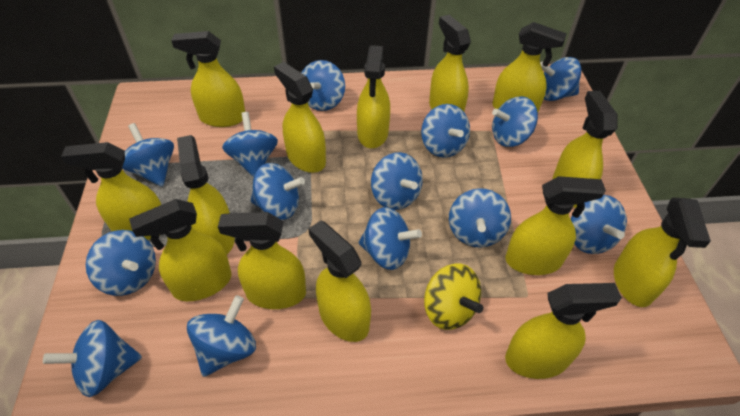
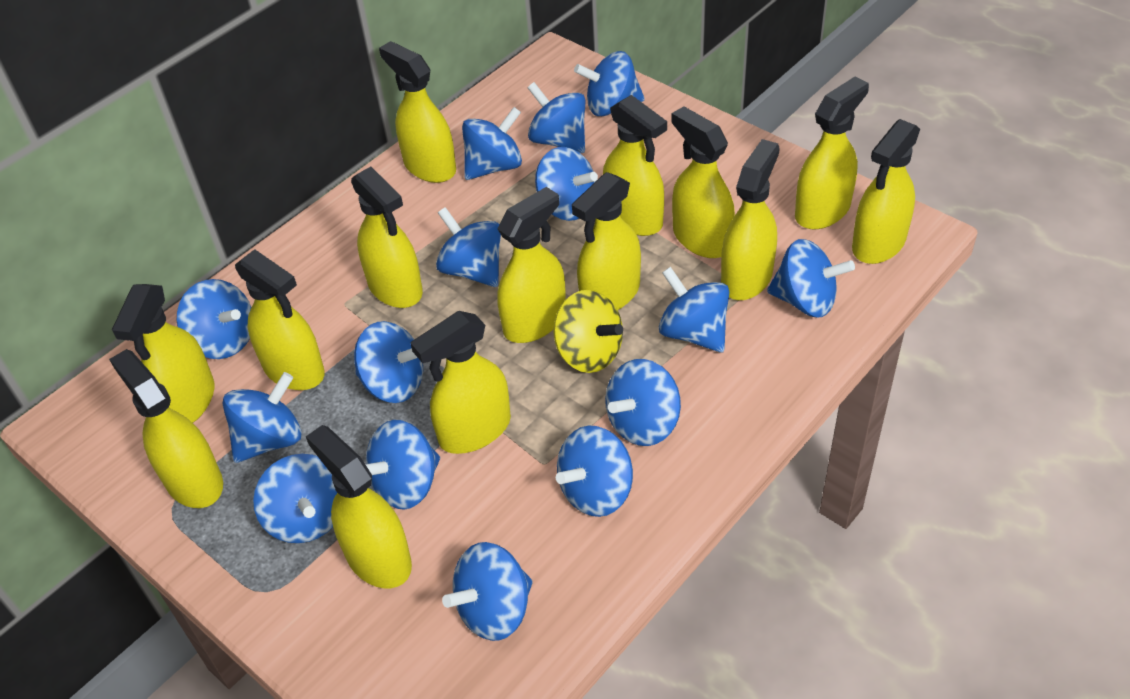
blue spinning top: [43,320,142,397] [86,230,156,296] [122,123,174,187] [187,295,256,377] [222,112,278,177] [251,163,305,220] [302,60,345,111] [358,207,422,270] [371,152,423,210] [421,104,470,158] [449,188,511,247] [492,96,538,147] [540,57,581,101] [571,195,627,254] = 14 -> [177,279,252,359] [222,372,302,463] [253,454,337,543] [354,321,423,403] [365,420,440,510] [436,207,501,287] [442,542,533,641] [462,107,522,180] [527,82,585,153] [535,147,598,221] [556,426,633,517] [574,51,645,116] [605,359,681,446] [659,267,729,352] [767,239,855,317] = 15

